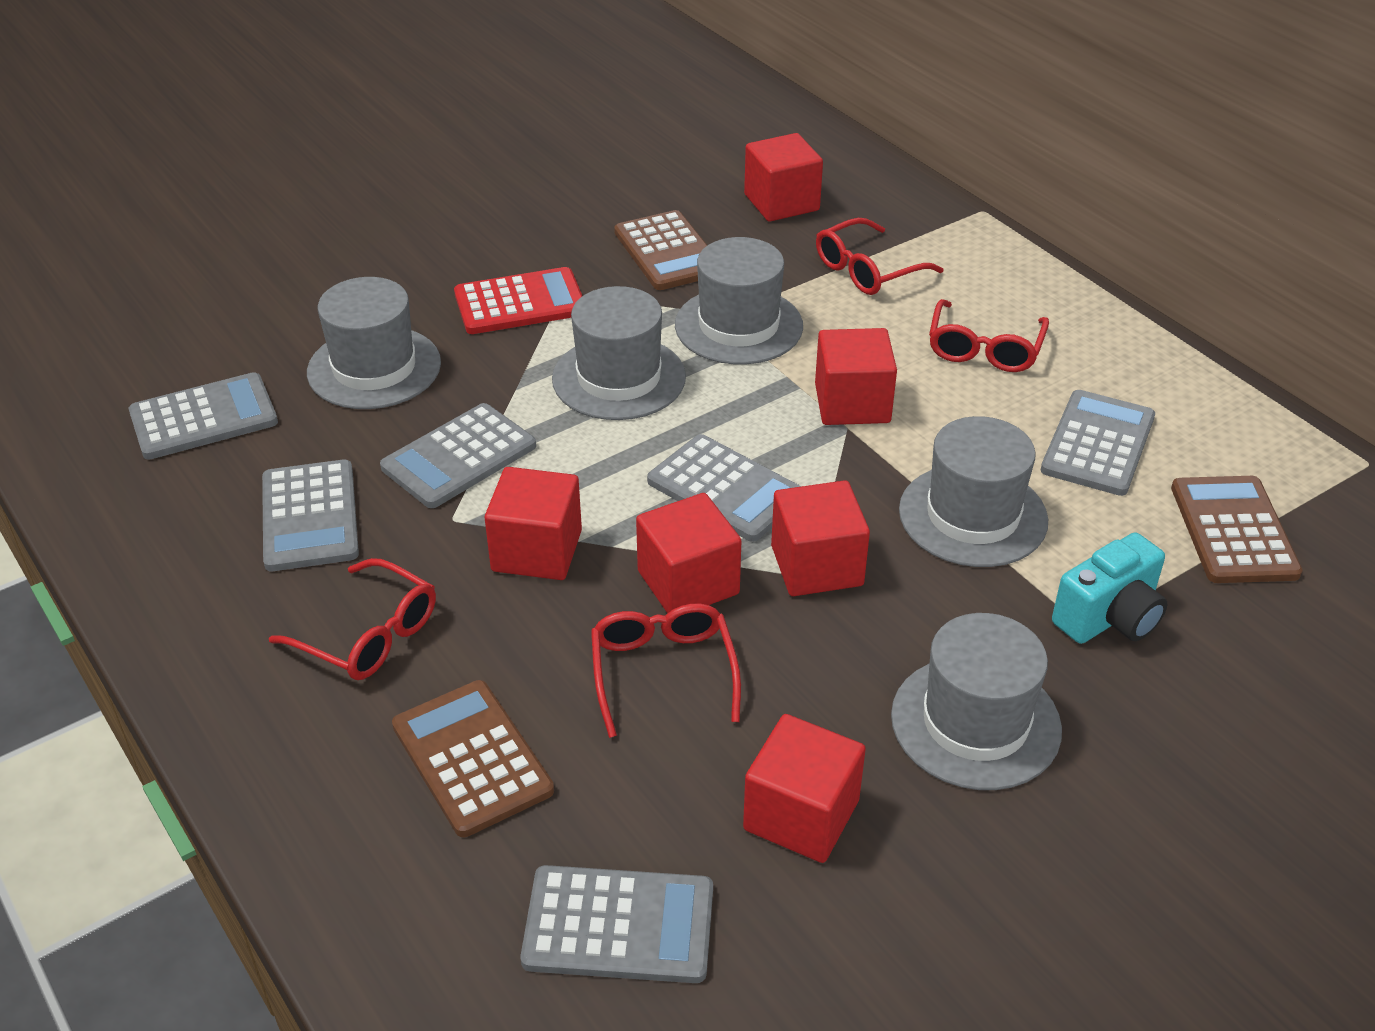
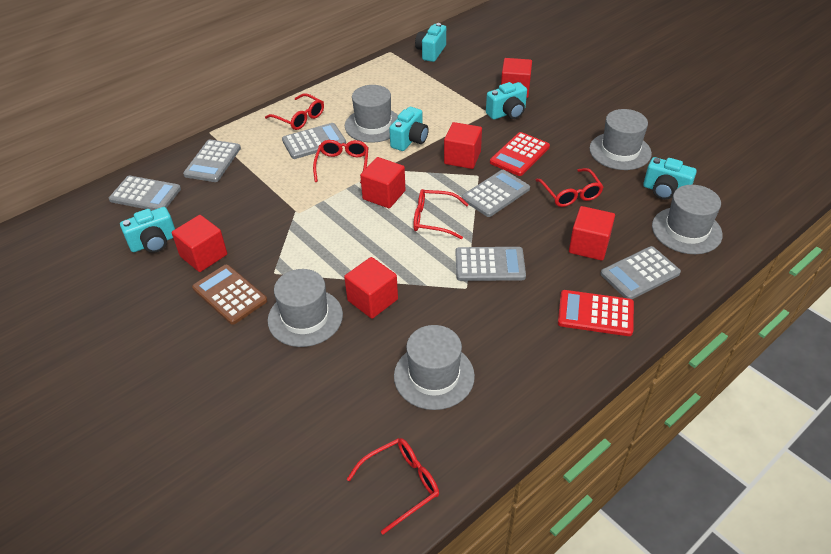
brown calculator: [392,680,554,837] [614,210,707,290] [1171,476,1303,583] = 3 -> [192,264,267,325] = 1
red calculator: [454,267,582,334] = 1 -> [490,132,550,176] [558,290,634,336] = 2
red glasses: [269,558,436,680] [591,604,741,738] [816,218,943,295] [929,299,1049,372] = 4 -> [265,93,324,130] [313,140,369,183] [347,438,439,534] [413,189,469,239] [536,168,603,207] = 5
turquoise camera: [1052,533,1168,644] = 1 -> [120,207,175,253] [389,107,429,151] [415,23,446,62] [486,82,527,120] [643,157,697,200] = 5

